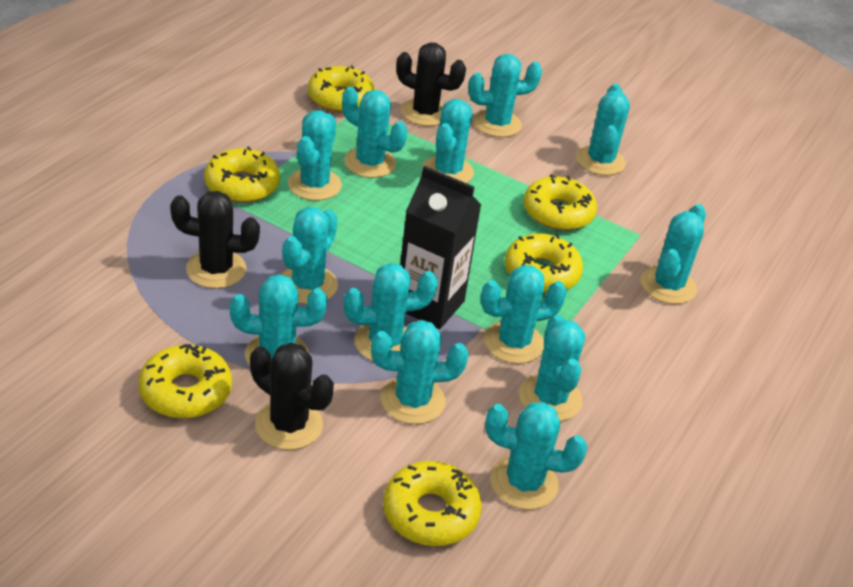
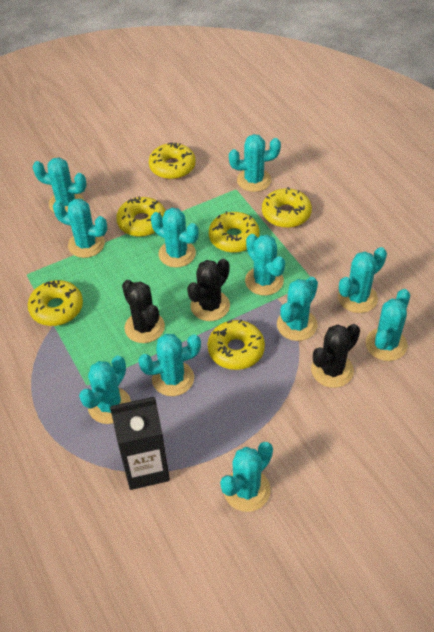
turquoise cactus: [230,274,327,366] [281,207,338,304] [288,110,342,201] [342,87,407,178] [344,263,438,361] [371,320,468,424] [422,99,474,183] [468,54,542,137] [481,265,567,364] [485,402,588,510] [519,315,585,421] [576,84,630,175] [641,204,706,304] = 13 -> [33,158,87,213] [53,199,107,258] [79,355,131,424] [138,334,201,396] [151,208,199,268] [220,442,273,512] [229,134,281,192] [245,234,285,296] [277,277,318,341] [338,247,387,313] [366,289,410,361] = 11

